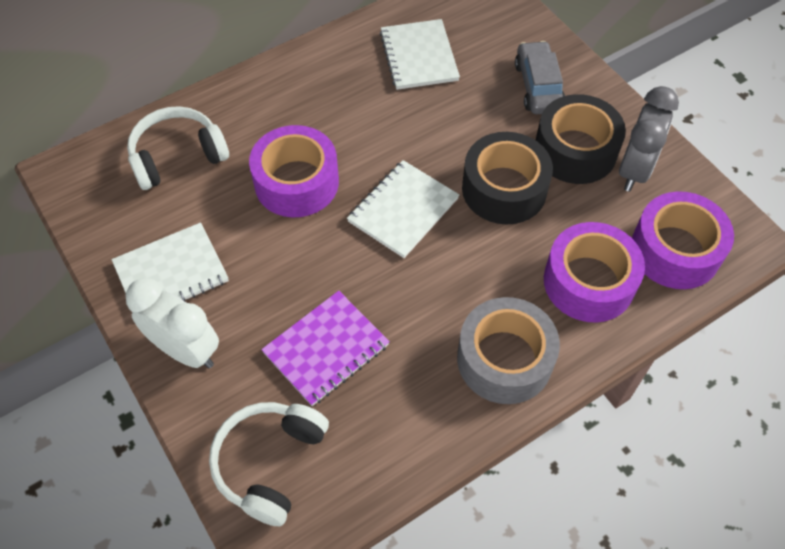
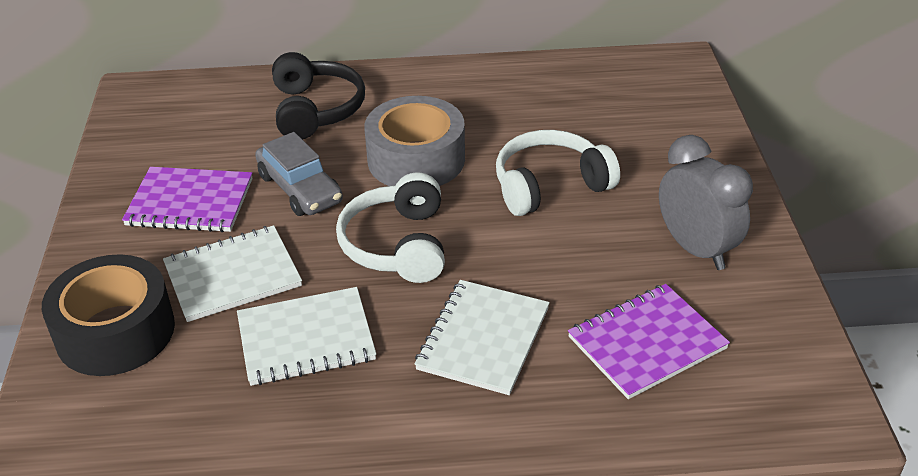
black headphones: none = 0 -> [272,52,365,140] = 1
black tape: [462,132,553,225] [536,94,626,184] = 2 -> [42,254,175,376] = 1
purple notebook: [261,291,390,406] = 1 -> [122,167,253,232] [568,284,730,399] = 2
purple tape: [249,125,339,217] [544,222,645,322] [632,191,734,289] = 3 -> none = 0
white clock: [125,278,219,368] = 1 -> none = 0

